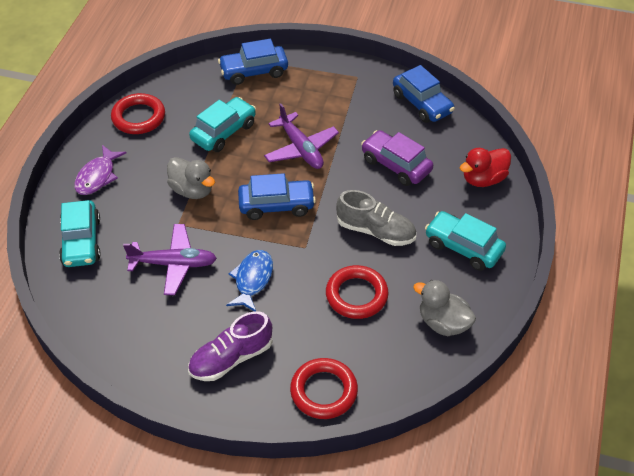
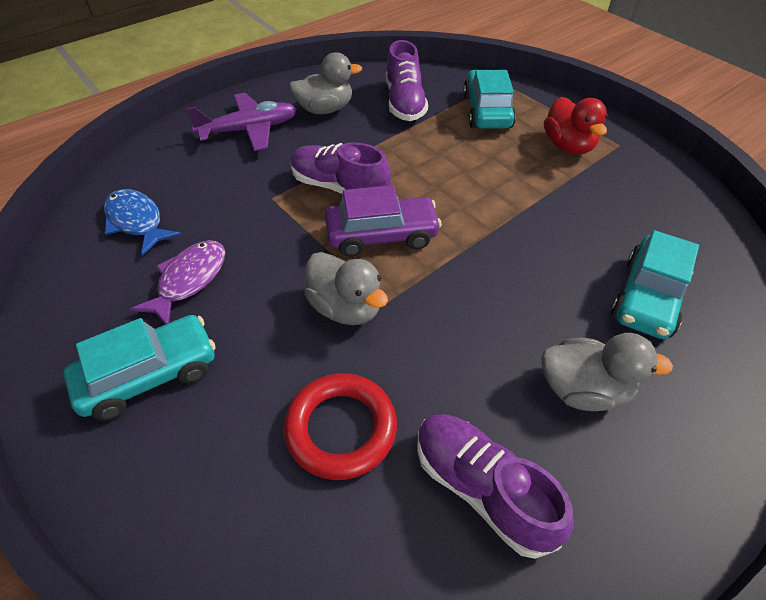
blue car: [218,39,288,85] [238,173,316,220] [393,65,455,123] = 3 -> none = 0
grey duck: [167,157,215,199] [413,280,476,336] = 2 -> [289,52,362,114] [305,252,388,325] [541,333,673,411] = 3
grey shoe: [336,190,416,246] = 1 -> none = 0
purple plane: [123,224,217,295] [264,104,339,169] = 2 -> [186,93,297,151] = 1
purple shoe: [188,311,273,381] = 1 -> [291,142,391,194] [386,40,428,121] [417,414,574,559] = 3
red ring: [111,93,165,134] [290,358,358,419] [326,265,388,319] = 3 -> [284,373,397,480] = 1

